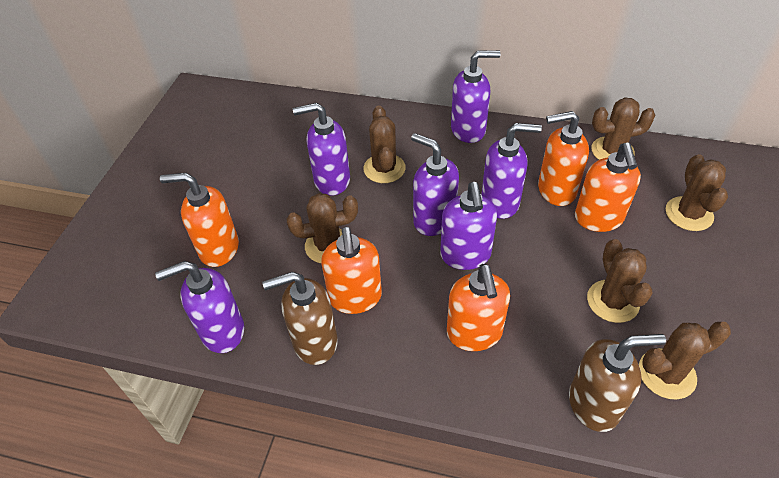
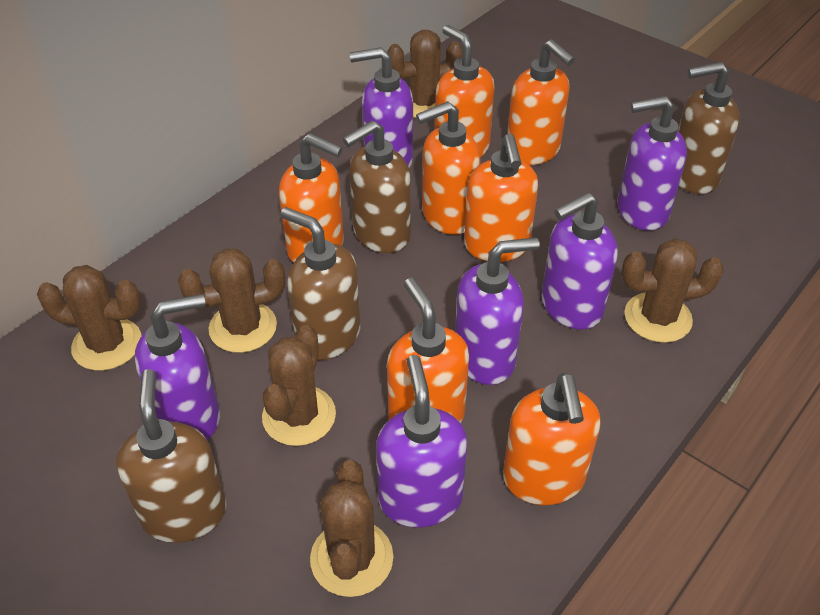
brown soap dispenser: [262,272,338,365] [569,334,666,432] = 2 -> [116,369,227,543] [280,207,360,360] [343,120,411,253] [678,62,740,194] = 4
orange soap dispenser: [160,173,239,267] [321,227,382,314] [447,264,510,351] [538,111,589,206] [575,143,641,232] = 5 -> [279,133,344,263] [387,278,469,423] [416,101,480,235] [435,25,494,158] [464,133,538,262] [503,373,601,505] [507,39,575,165] = 7

